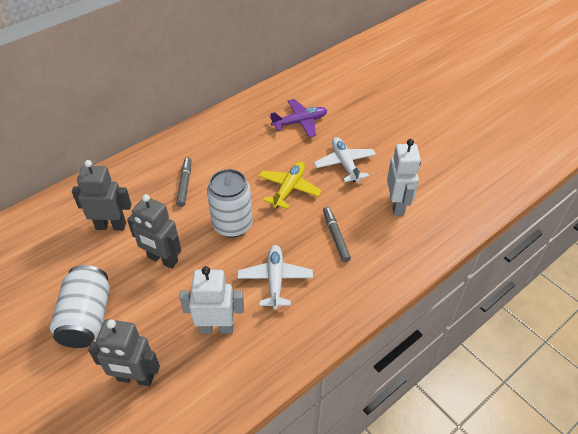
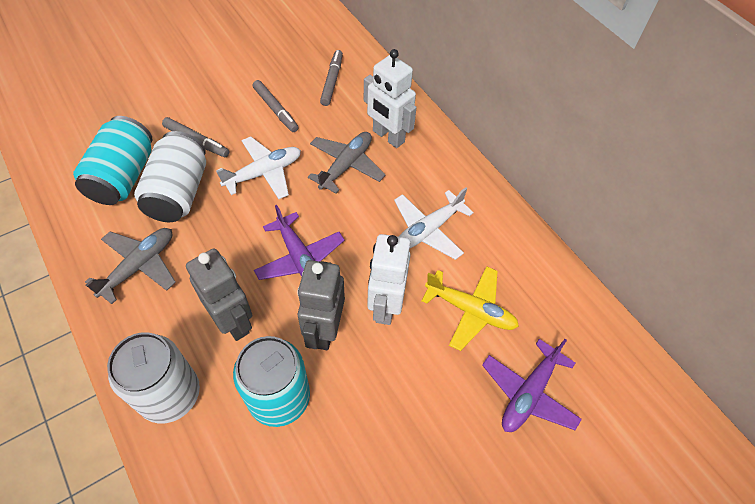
grey marker: [176,157,191,207] [323,207,351,262] = 2 -> [162,117,229,157] [253,80,299,132] [320,50,343,106] = 3
grey plane: none = 0 -> [85,228,176,304] [308,132,386,194] = 2
grey robot: [72,160,132,231] [88,319,160,386] [127,194,182,269] = 3 -> [186,248,252,341] [297,260,345,350] = 2
purple plane: [270,99,327,137] = 1 -> [254,205,345,280] [482,339,582,432] = 2
turquoise can: none = 0 -> [73,116,153,205] [233,336,310,427] = 2

